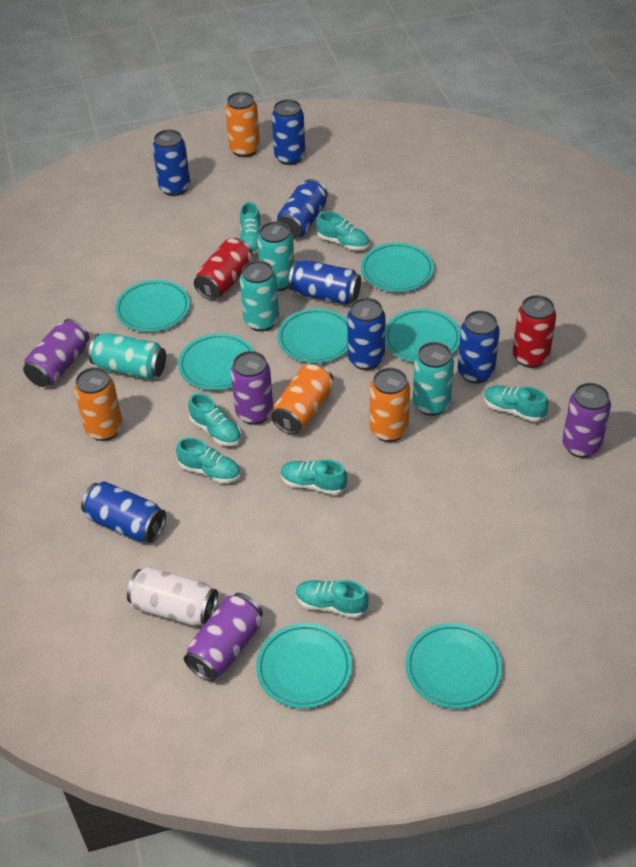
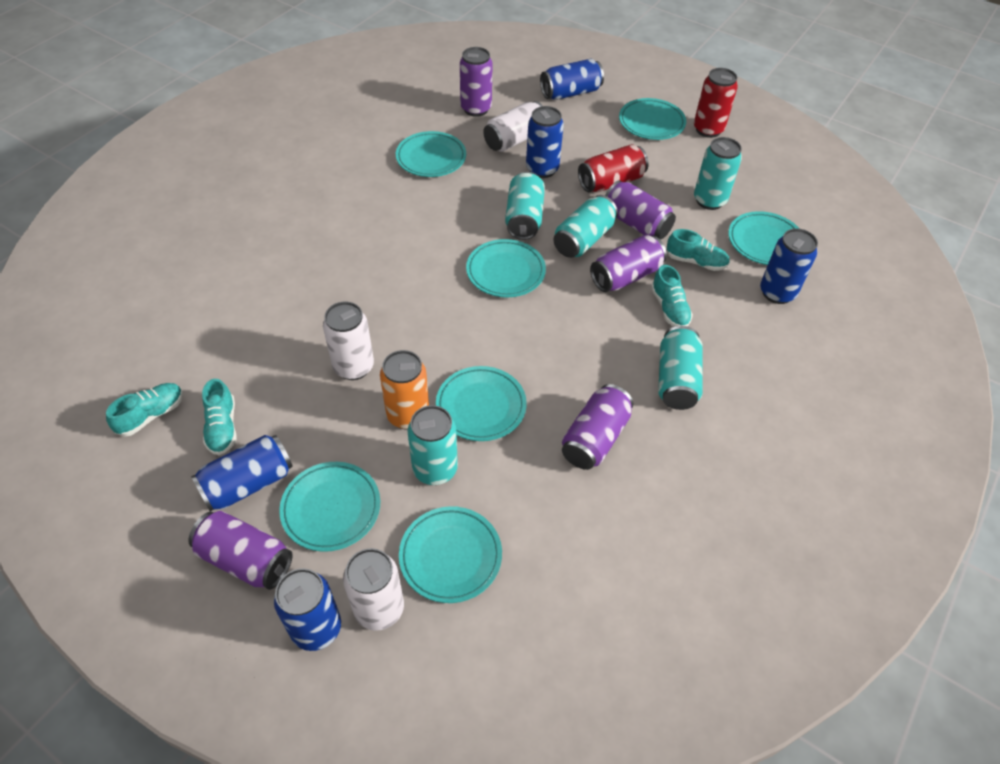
blue can: [81,481,166,543] [152,130,190,196] [272,99,305,165] [277,179,328,239] [288,260,361,305] [347,298,386,370] [457,310,500,384] = 7 -> [191,435,293,512] [274,568,341,651] [526,106,564,178] [540,59,604,100] [760,228,818,304] = 5
orange can: [74,367,123,441] [225,92,260,157] [271,363,333,434] [370,368,410,442] = 4 -> [380,350,429,430] = 1
purple can: [23,319,89,387] [184,593,263,682] [231,351,273,425] [562,383,611,458] = 4 -> [188,511,293,590] [460,47,492,117] [562,384,634,470] [590,235,667,292] [605,180,676,240] = 5
turquoise can: [88,333,166,379] [240,260,279,332] [257,221,294,291] [413,342,454,416] = 4 -> [408,405,458,485] [505,172,545,240] [553,195,618,258] [658,326,703,410] [694,137,742,210] = 5
turquoise shoe: [176,438,241,483] [188,393,241,446] [240,202,261,254] [281,459,347,495] [296,580,369,618] [316,211,369,250] [484,385,548,422] = 7 -> [106,383,183,436] [202,379,237,455] [651,265,693,327] [666,229,730,271] = 4
white can: [127,567,218,626] = 1 -> [323,301,374,380] [343,548,404,631] [483,101,543,152] = 3

